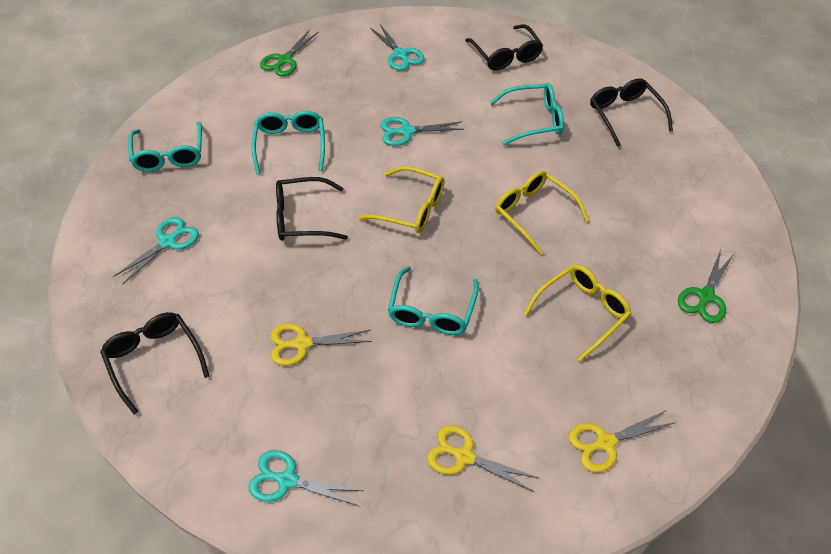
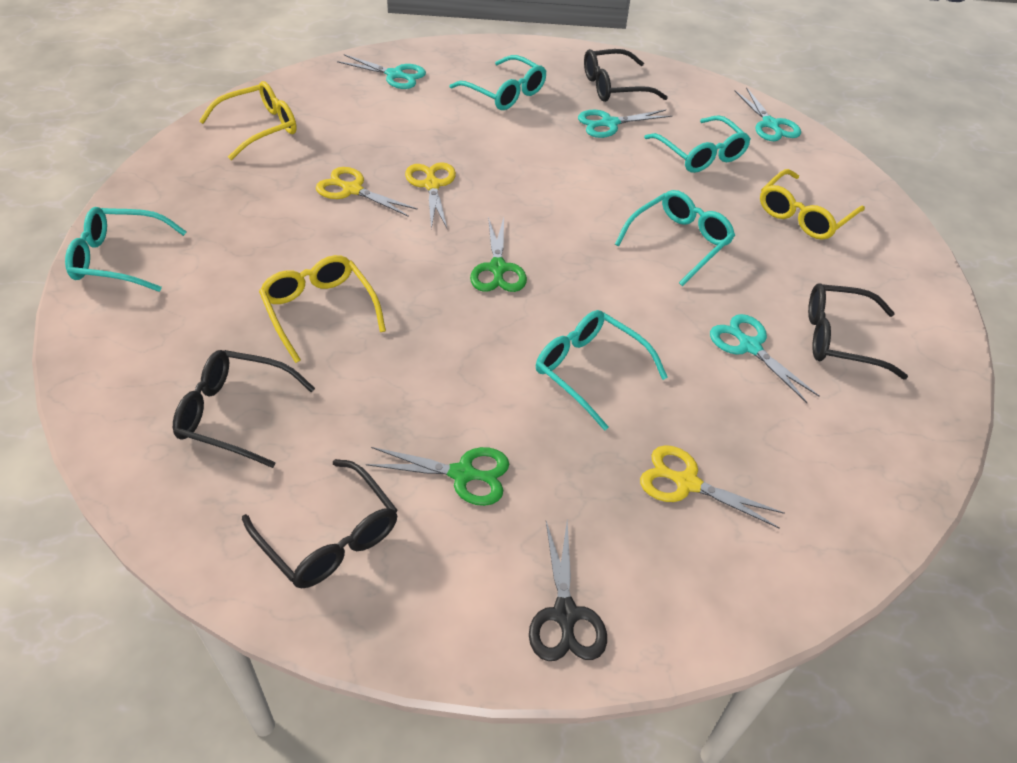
black scissors: none = 0 -> [529,521,607,661] = 1
turquoise glasses: [128,122,202,172] [252,111,325,174] [388,266,479,335] [490,83,564,145] = 4 -> [65,207,187,292] [450,55,546,110] [536,310,668,431] [615,190,735,286] [644,115,751,173] = 5

